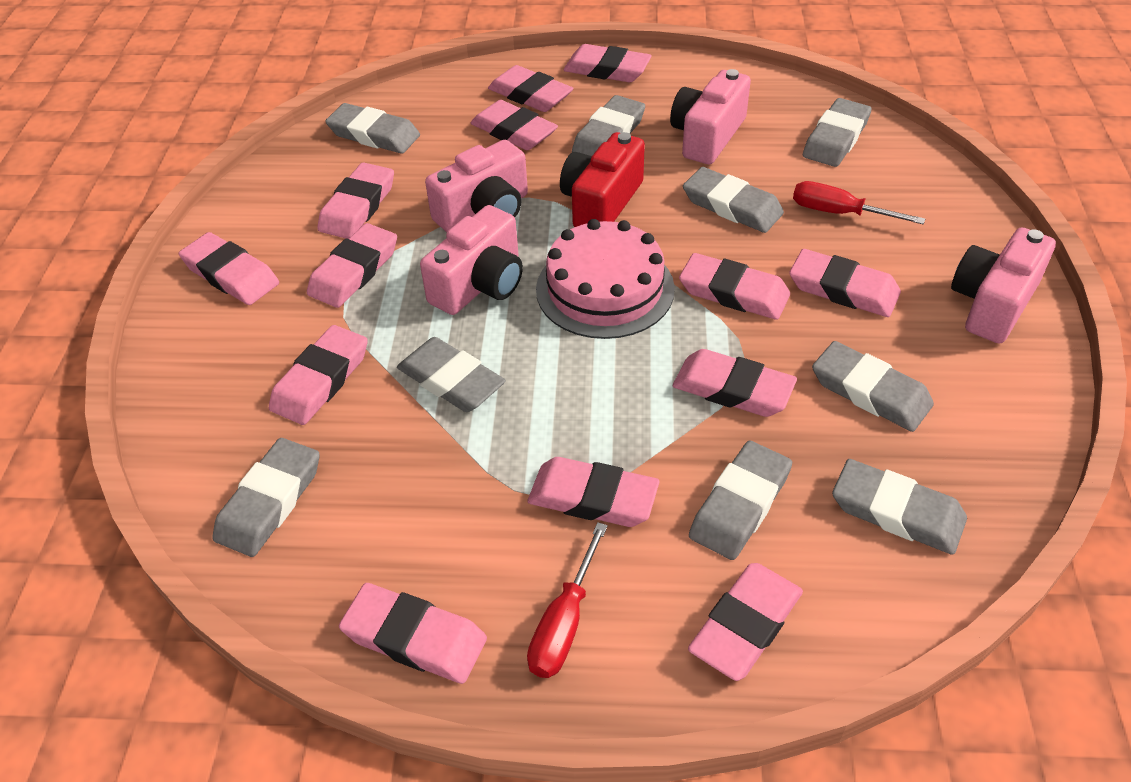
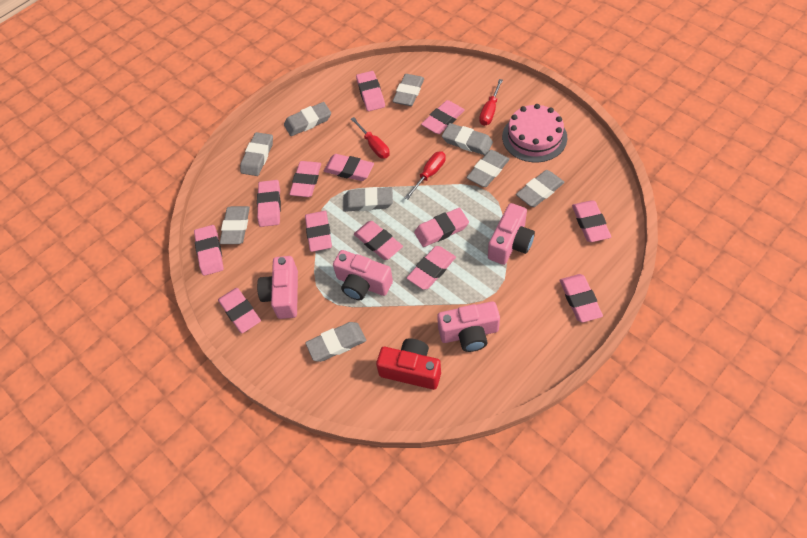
red screwdriver: [527,522,608,678] [793,181,925,224] = 2 -> [351,117,390,159] [405,151,446,199] [479,79,503,126] = 3

